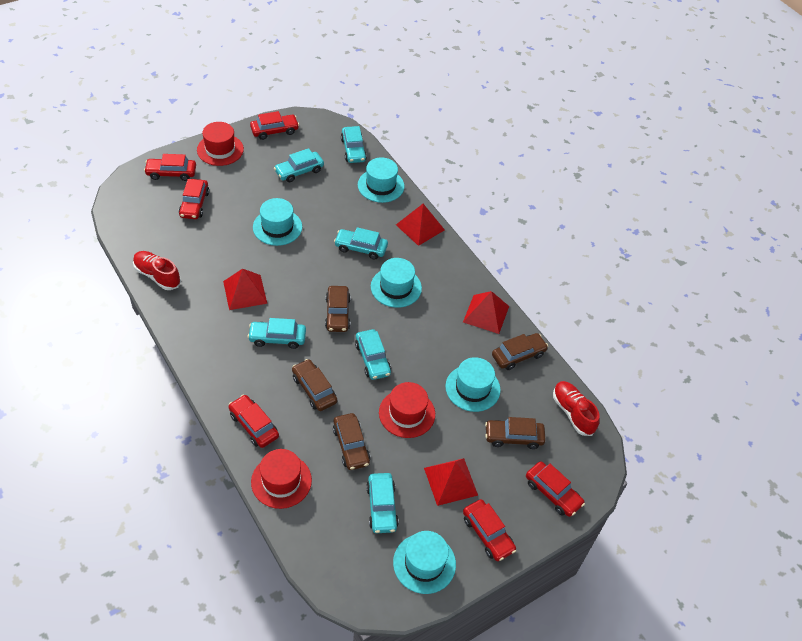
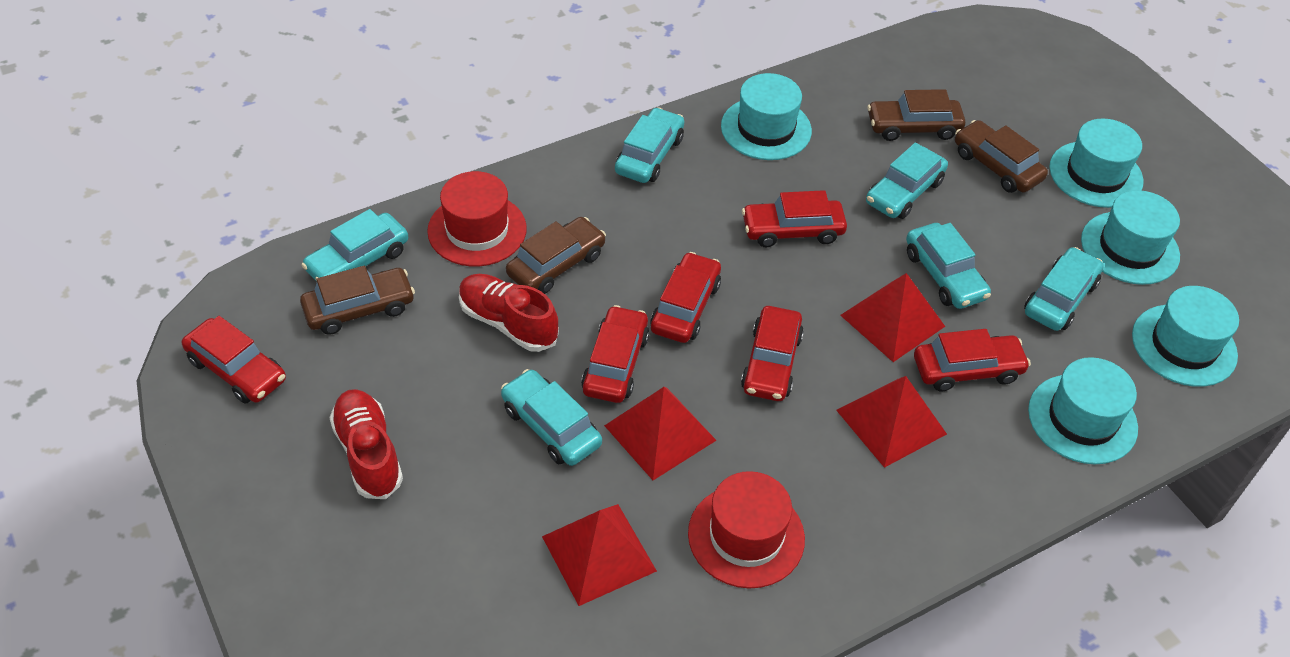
brown car: [292,359,337,411] [325,286,351,332] [333,413,370,470] [485,417,546,449] [492,333,548,370] = 5 -> [300,266,415,335] [506,217,606,294] [867,89,965,141] [955,120,1048,193] = 4
red hat: [197,122,244,166] [251,449,312,509] [379,382,435,438] = 3 -> [427,171,527,266] [688,471,805,588] = 2

